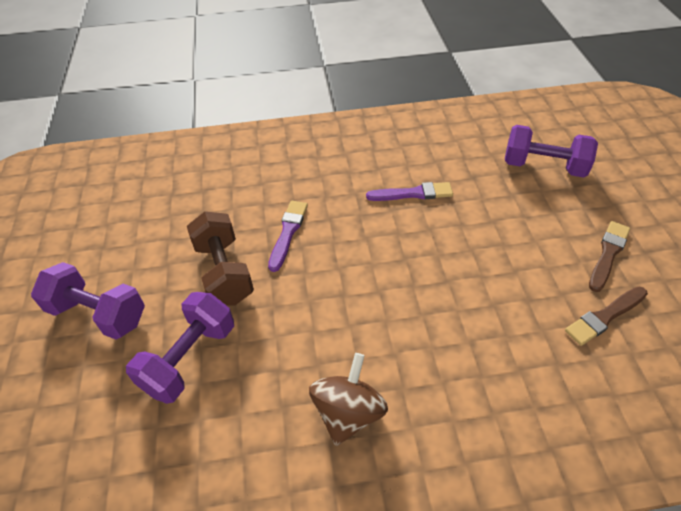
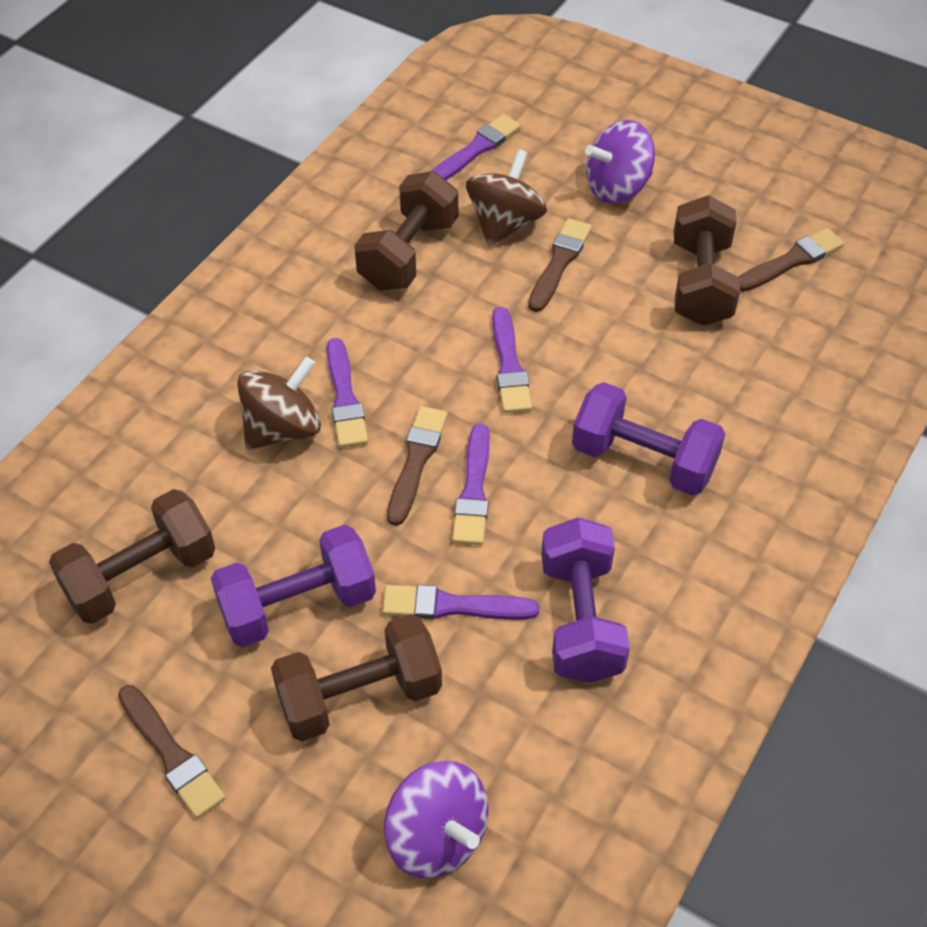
brown brush: [565,287,648,346] [589,221,630,292] = 2 -> [118,685,226,819] [387,406,448,526] [528,218,592,312] [739,228,844,292] = 4
brown dumbbell: [187,211,254,305] = 1 -> [49,489,215,624] [271,614,442,741] [354,171,458,290] [674,195,740,326] = 4
brown spinning top: [309,353,388,446] = 1 -> [237,357,321,450] [466,149,547,246] = 2
purple brush: [268,201,308,272] [366,182,453,201] = 2 -> [327,338,368,448] [382,585,539,620] [432,114,521,180] [452,424,490,545] [492,307,532,413] = 5
purple spinning top: none = 0 -> [384,761,488,878] [585,120,655,204] = 2

